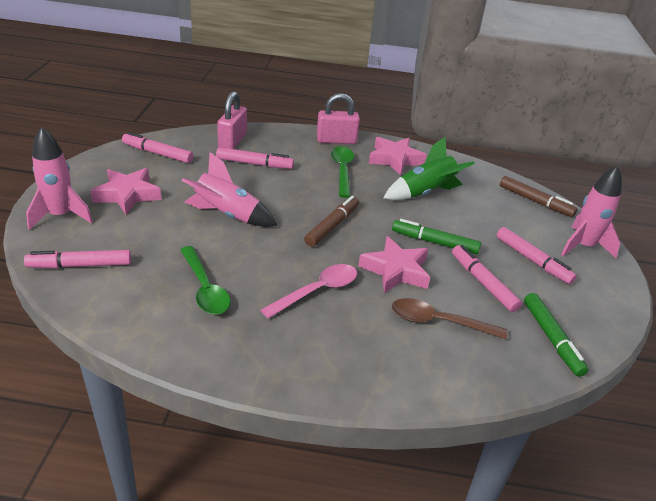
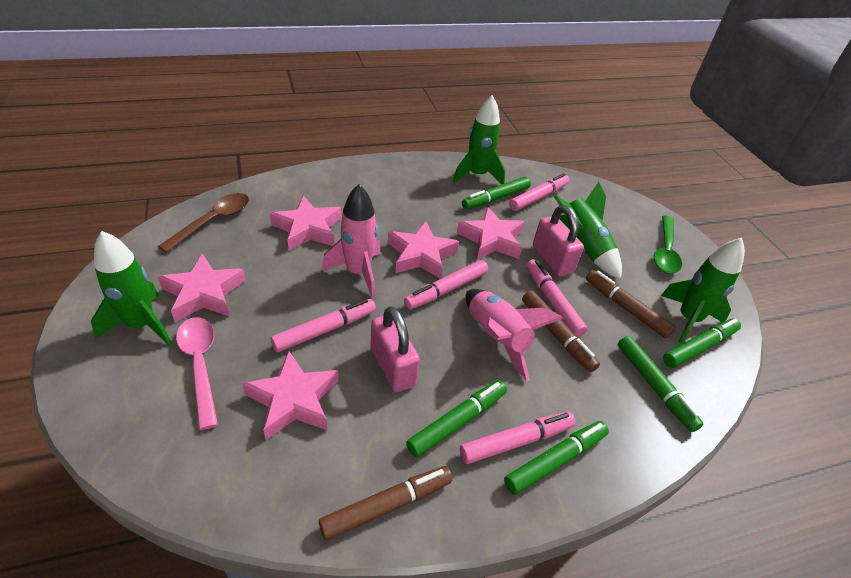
brown marker: [304,196,359,247] [500,176,577,217] = 2 -> [319,466,453,541] [522,290,600,372] [586,270,676,338] = 3
green marker: [392,219,481,254] [524,293,589,377] = 2 -> [406,380,507,457] [462,177,531,210] [504,421,609,495] [618,336,703,432] [663,318,741,368] = 5
green rocket: [384,137,475,200] = 1 -> [91,231,172,345] [453,95,505,184] [553,182,622,279] [661,238,745,344] = 4
green spoon: [180,246,230,315] [331,147,354,198] = 2 -> [654,216,682,273] = 1
pink rocket: [26,126,93,230] [181,152,278,227] [561,165,622,258] = 3 -> [322,184,381,297] [465,289,563,381] = 2
pink star: [90,168,161,215] [358,236,430,293] [369,137,427,176] = 3 -> [158,253,246,322] [242,350,338,440] [270,196,341,251] [388,221,459,279] [457,207,525,260] = 5

